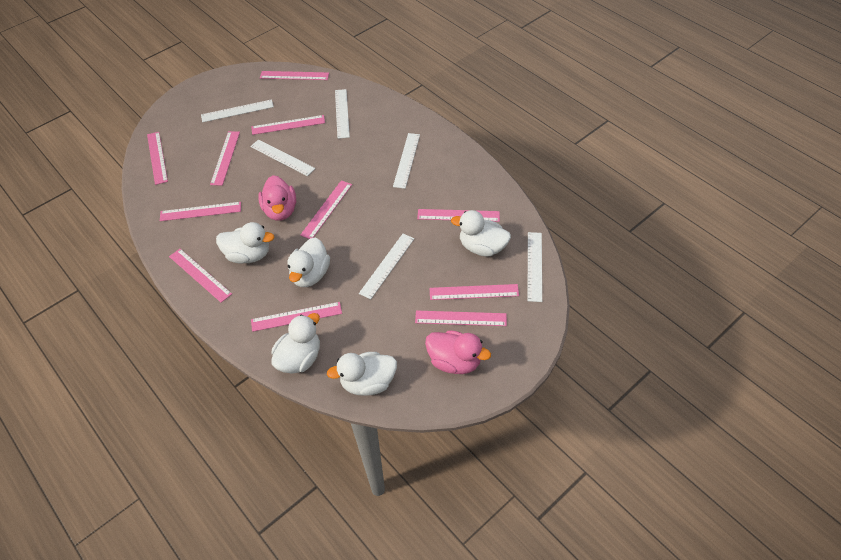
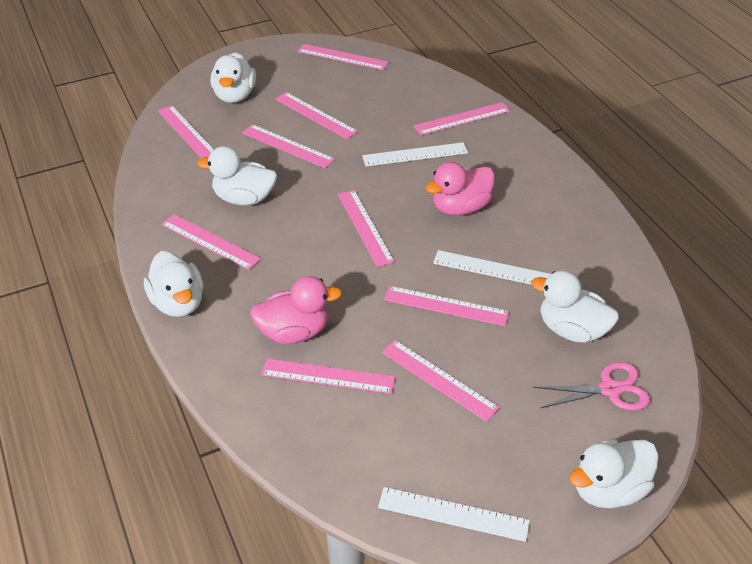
pink ruler: [147,132,168,185] [160,202,241,221] [169,249,232,303] [210,131,240,186] [251,115,325,135] [251,302,342,332] [260,71,329,80] [300,180,352,239] [415,311,507,326] [417,209,500,222] [430,284,519,300] = 11 -> [158,106,214,158] [161,214,261,270] [242,124,335,168] [261,358,395,394] [275,92,358,139] [298,44,389,70] [338,190,395,267] [382,340,500,422] [384,286,509,326] [413,102,510,135] = 10
pink scissors: none = 0 -> [533,362,650,411] = 1
white ruler: [201,99,274,122] [250,139,315,176] [335,89,350,139] [359,234,414,299] [393,133,420,189] [527,232,542,302] = 6 -> [362,142,468,166] [378,487,530,542] [433,250,551,285] = 3

